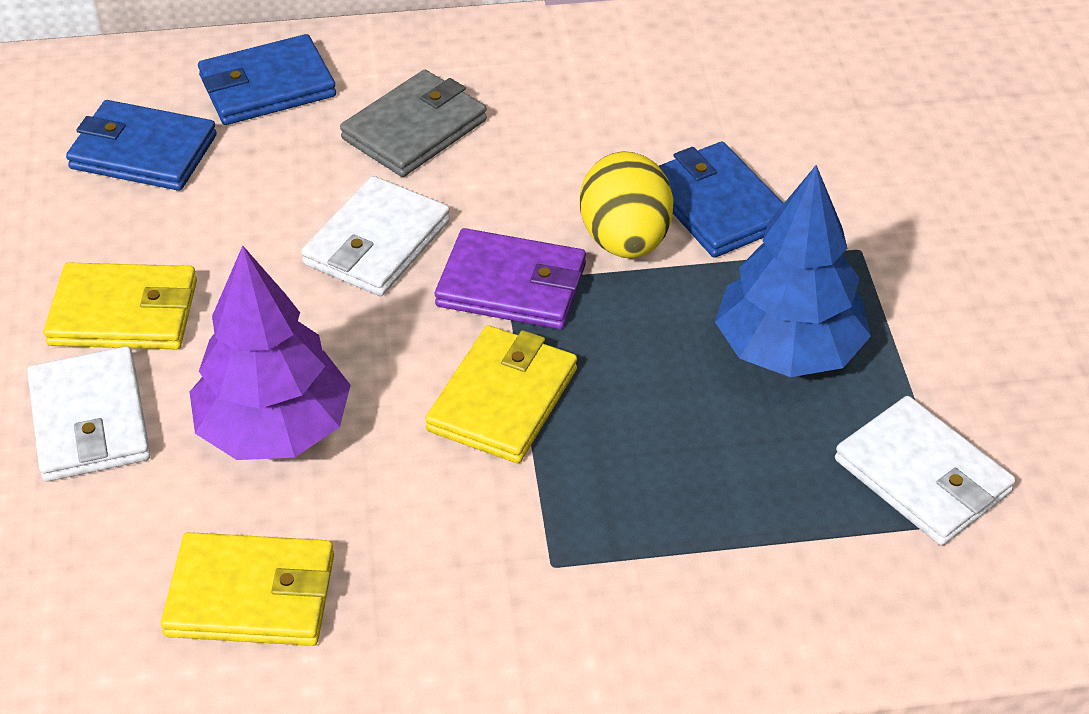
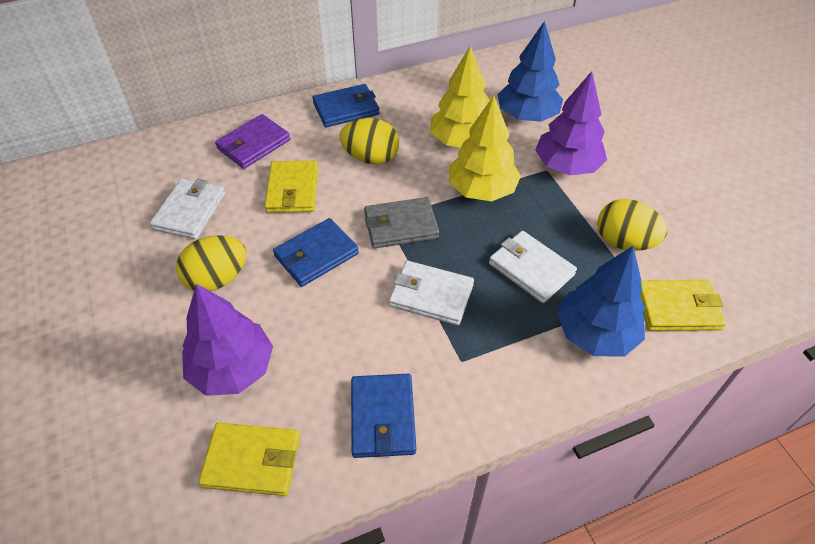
blue tree: [715,165,871,377] = 1 -> [497,21,563,122] [557,246,645,357] = 2
purple tree: [189,246,351,460] = 1 -> [182,284,273,396] [535,71,607,175] = 2
yellow egg: [580,152,674,258] = 1 -> [176,235,246,291] [340,118,399,164] [597,199,668,251] = 3
yellow tree: none = 0 -> [431,46,490,147] [449,96,521,201] = 2

